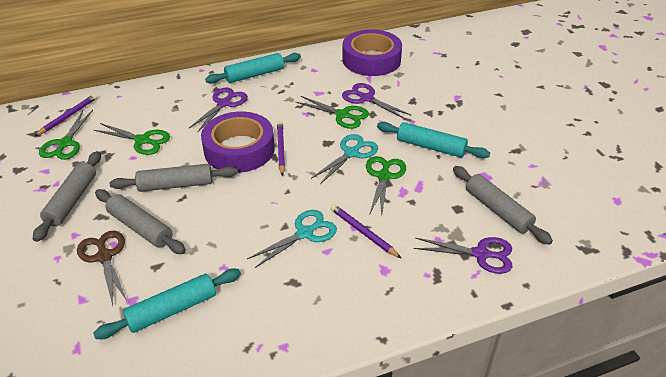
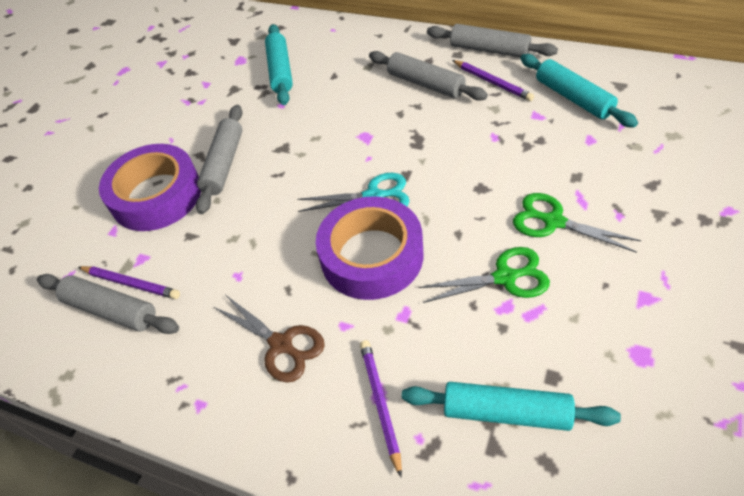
green scissors: [39,110,93,160] [94,123,170,155] [296,96,369,129] [366,156,406,215] = 4 -> [419,247,550,303] [513,193,641,253] = 2
purple scissors: [188,87,248,133] [342,83,411,119] [414,237,512,274] = 3 -> none = 0
turquoise scissors: [247,210,337,268] [311,134,378,184] = 2 -> [297,173,409,212] = 1

